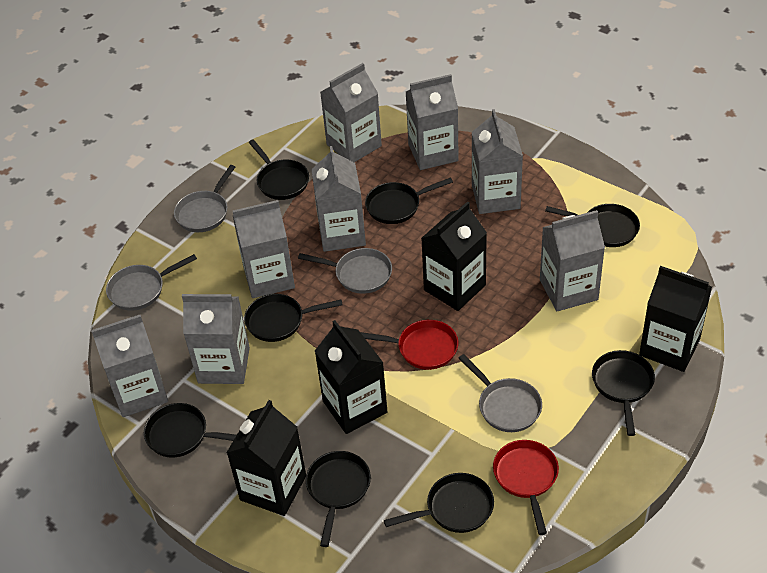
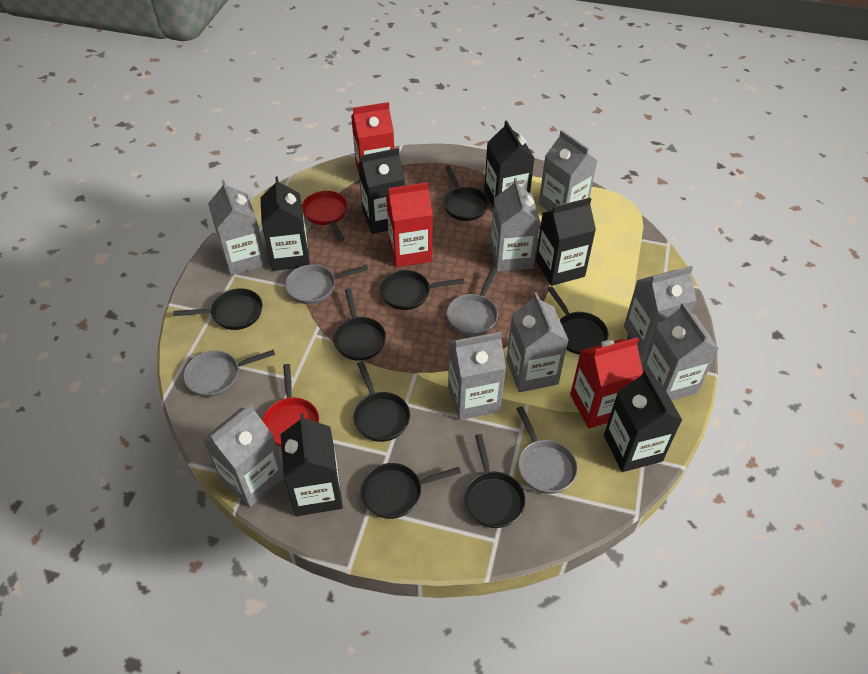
black carton: [226,400,306,516] [315,320,387,434] [421,201,487,311] [639,266,712,372] = 4 -> [260,176,310,271] [281,413,343,516] [358,148,405,234] [484,120,534,207] [536,198,596,286] [604,369,682,472] = 6
red carton: none = 0 -> [351,102,394,173] [386,182,433,268] [570,337,643,428] = 3

